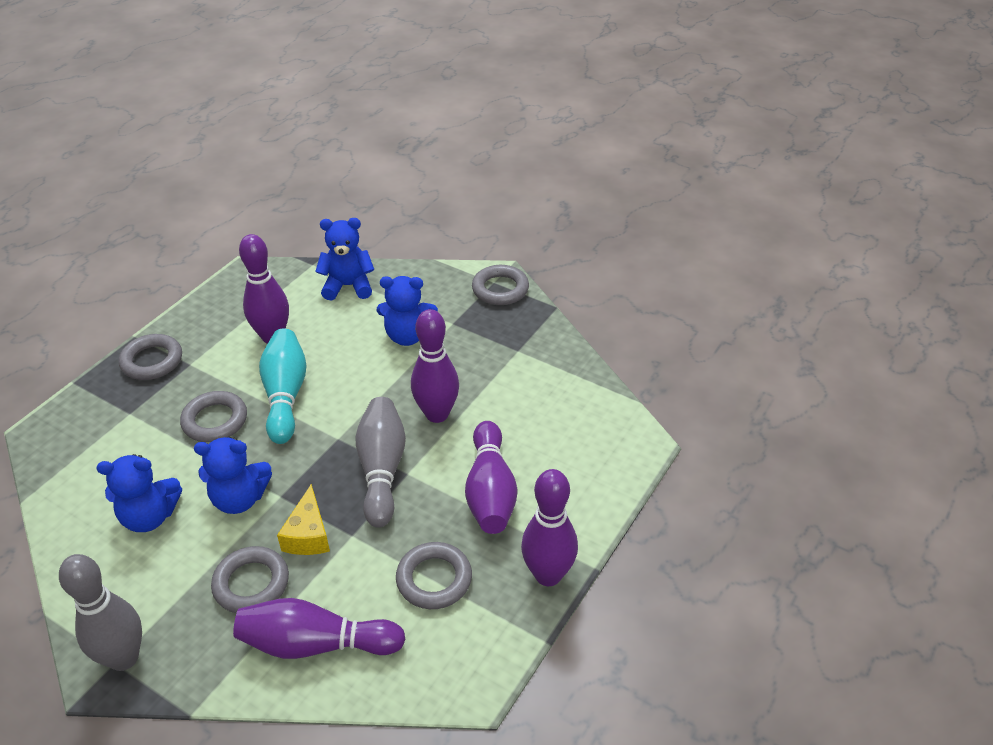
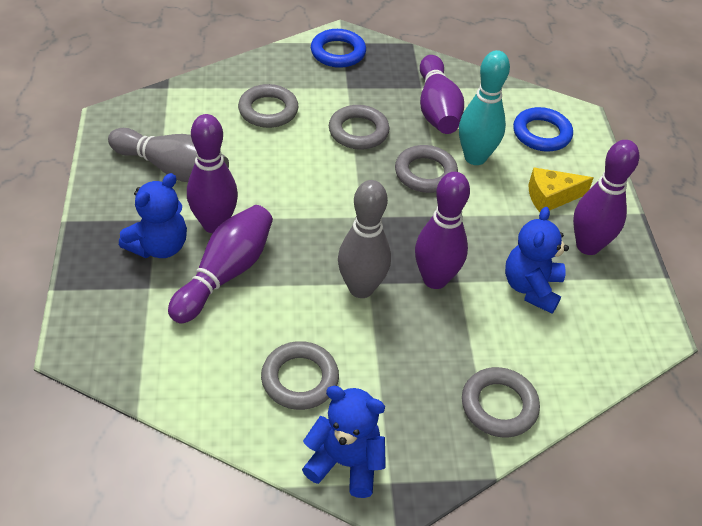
blue ring: none = 0 -> [311,29,366,68] [513,107,573,152] = 2
blue teddy bear: [96,454,182,532] [194,437,272,514] [315,218,374,301] [377,276,438,346] = 4 -> [119,173,187,258] [302,386,386,498] [505,207,569,314] = 3

